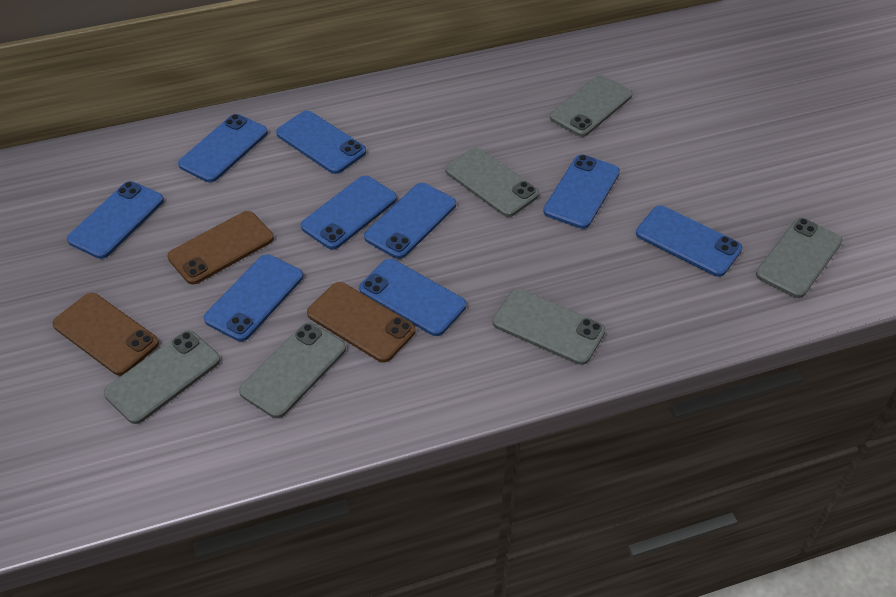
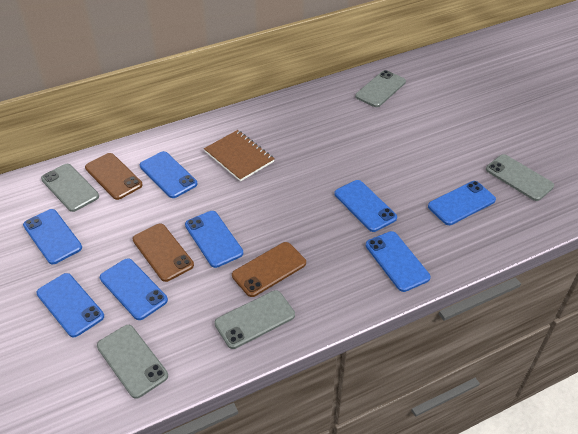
blue phone: [67,181,164,259] [178,114,268,182] [204,254,303,341] [276,111,366,174] [301,176,397,249] [359,259,466,336] [364,183,456,259] [543,154,620,229] [636,206,742,277] = 9 -> [23,209,82,264] [36,273,104,337] [100,258,168,320] [140,151,197,198] [185,211,243,268] [334,180,397,232] [366,231,431,292] [428,181,496,225] = 8
brown notebook: none = 0 -> [204,130,274,181] = 1
grey phone: [104,330,220,424] [239,322,346,418] [445,148,539,217] [492,289,606,365] [550,75,633,137] [756,218,843,298] = 6 -> [41,164,99,212] [97,325,168,399] [215,290,295,349] [355,70,406,107] [486,154,554,201] = 5

